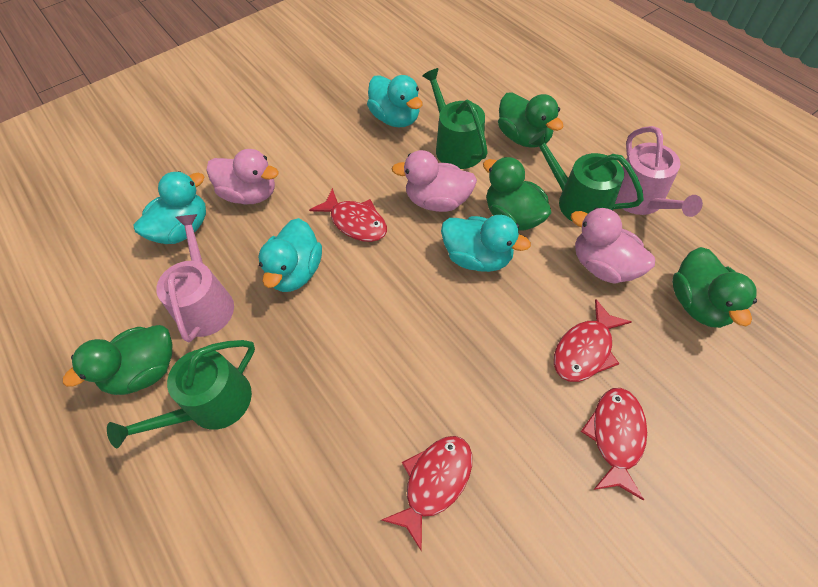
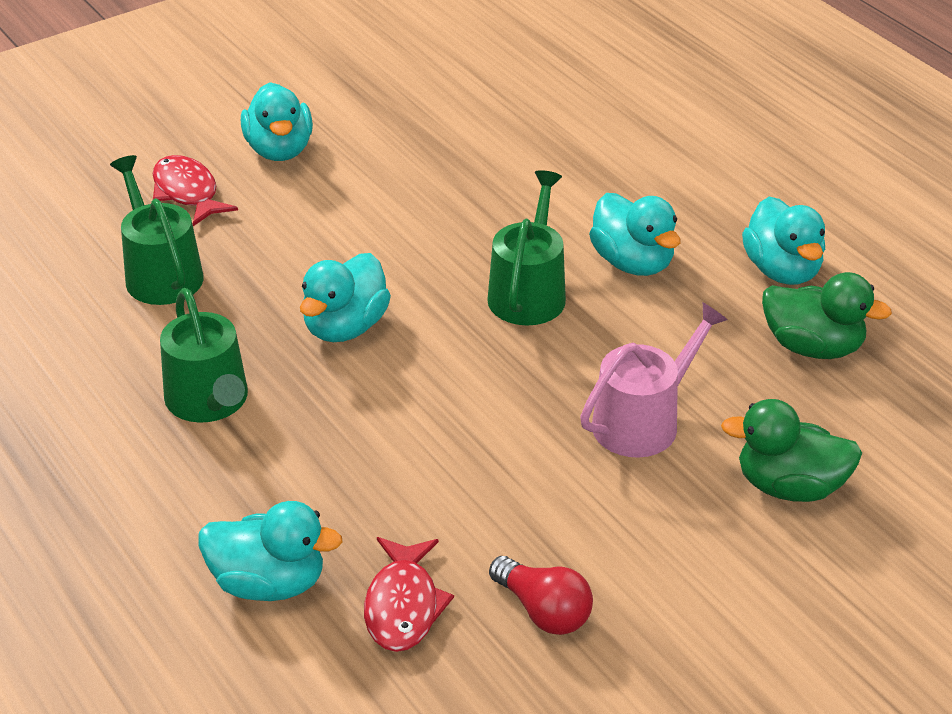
green duck: [63,325,172,395] [483,157,552,230] [498,92,564,148] [672,247,757,328] = 4 -> [721,399,862,502] [762,272,892,359] = 2
pink duck: [206,149,279,204] [391,150,477,212] [570,207,655,284] = 3 -> none = 0
pink watering can: [156,214,234,342] [615,126,703,217] = 2 -> [580,303,728,458] = 1
red fish: [309,188,387,242] [381,436,472,552] [554,299,632,382] [581,388,647,501] = 4 -> [153,155,238,226] [364,537,454,652] = 2
red light bulb: none = 0 -> [489,556,593,635] = 1
turquoise duck: [134,171,206,244] [258,218,322,292] [367,75,423,127] [441,215,531,272] = 4 -> [198,501,343,601] [241,82,313,161] [300,253,391,342] [589,193,681,276] [742,197,825,285] = 5

